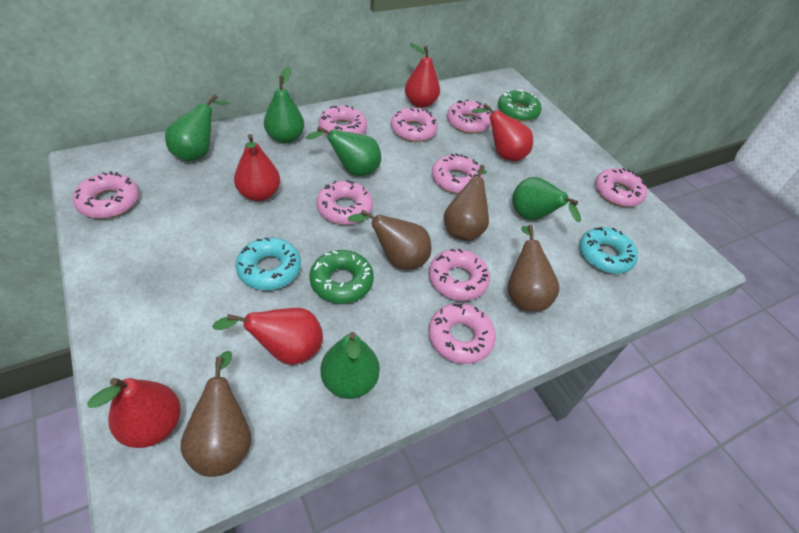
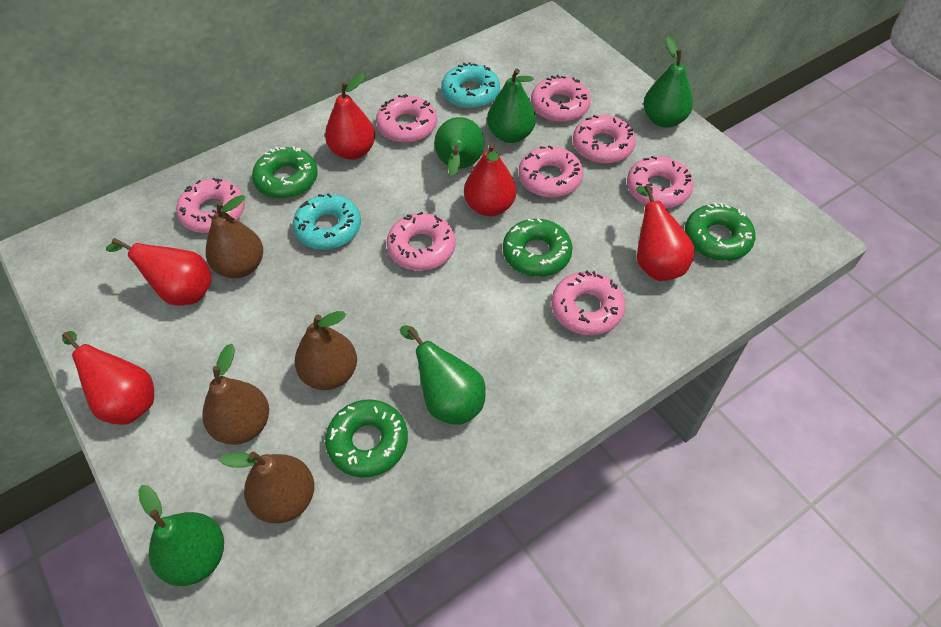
green donut: [309,250,374,304] [498,89,542,122] = 2 -> [252,146,318,199] [325,399,408,478] [503,218,573,277] [685,203,755,261] = 4
pink donut: [73,171,139,219] [316,180,373,225] [319,105,367,136] [391,107,438,142] [428,303,496,364] [429,249,490,301] [432,153,483,194] [447,99,491,134] [595,168,647,207] = 9 -> [176,178,245,233] [376,94,437,143] [386,212,456,271] [519,145,583,198] [531,75,591,122] [551,270,625,335] [573,115,636,164] [627,156,694,208] = 8

